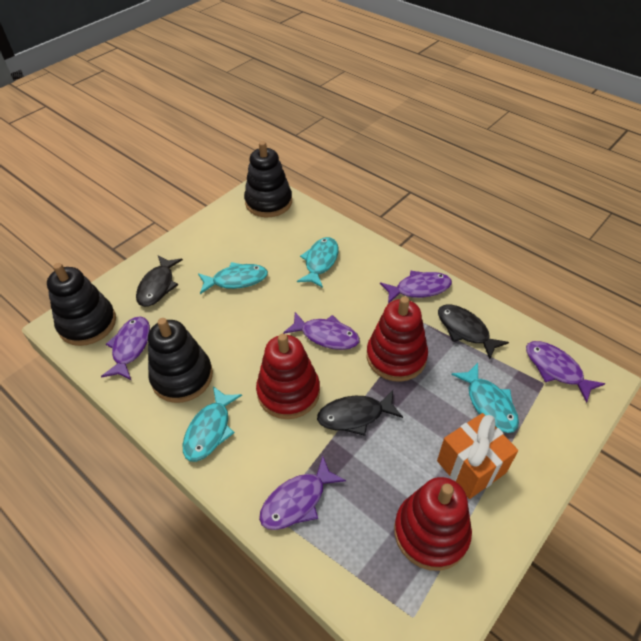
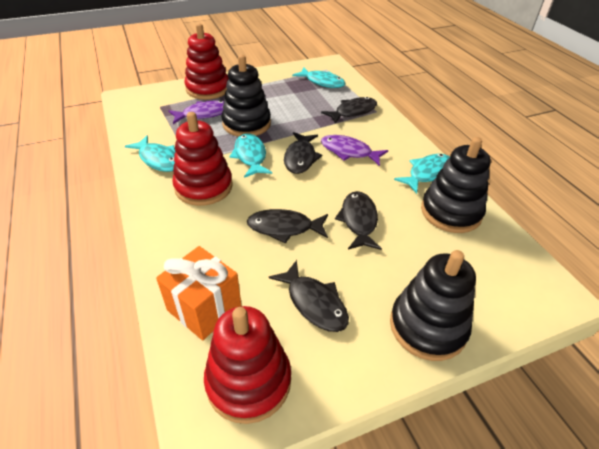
black fish: [136,256,183,307] [317,390,403,436] [438,305,509,359] = 3 -> [247,209,328,244] [269,260,349,332] [284,132,322,174] [321,97,377,124] [335,191,382,250] = 5
purple fish: [101,317,150,380] [259,456,346,530] [283,312,360,350] [380,271,452,304] [526,341,605,403] = 5 -> [168,101,224,124] [321,135,388,166] = 2

